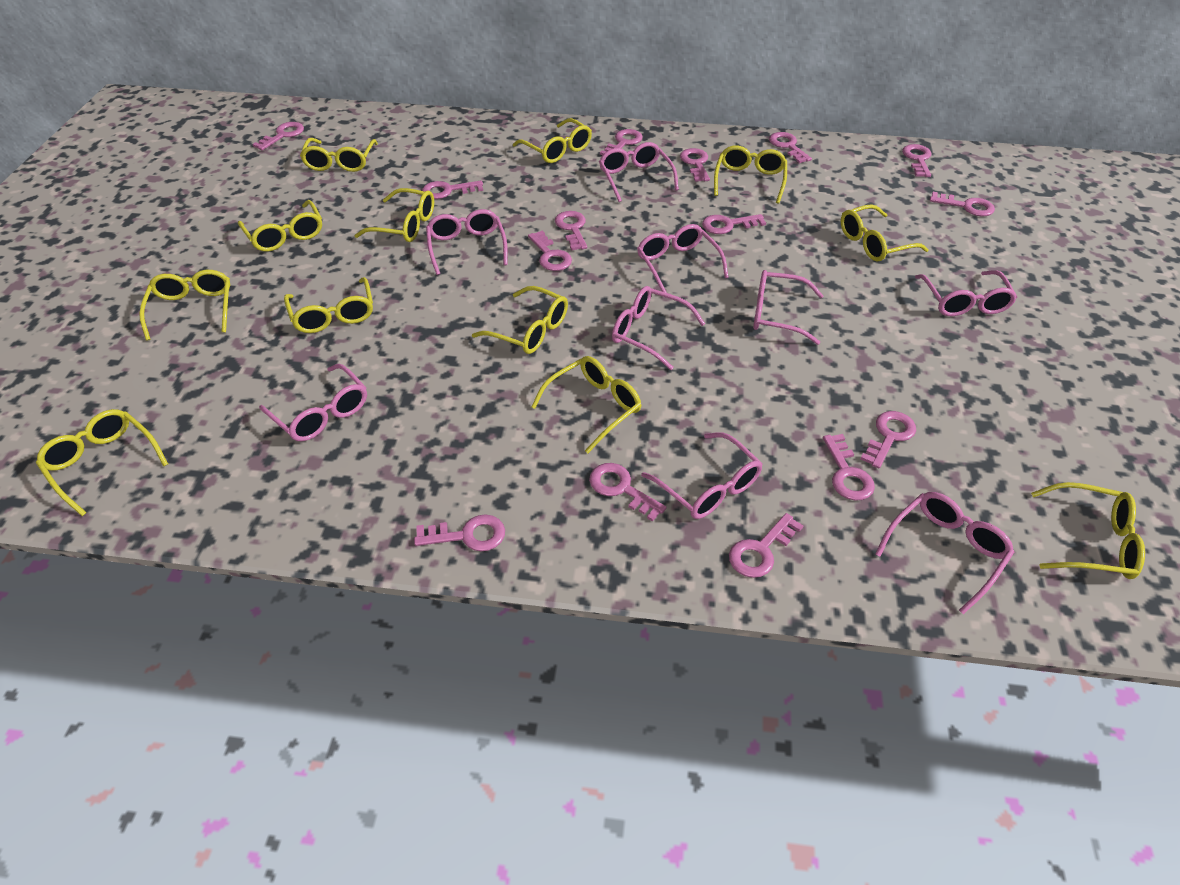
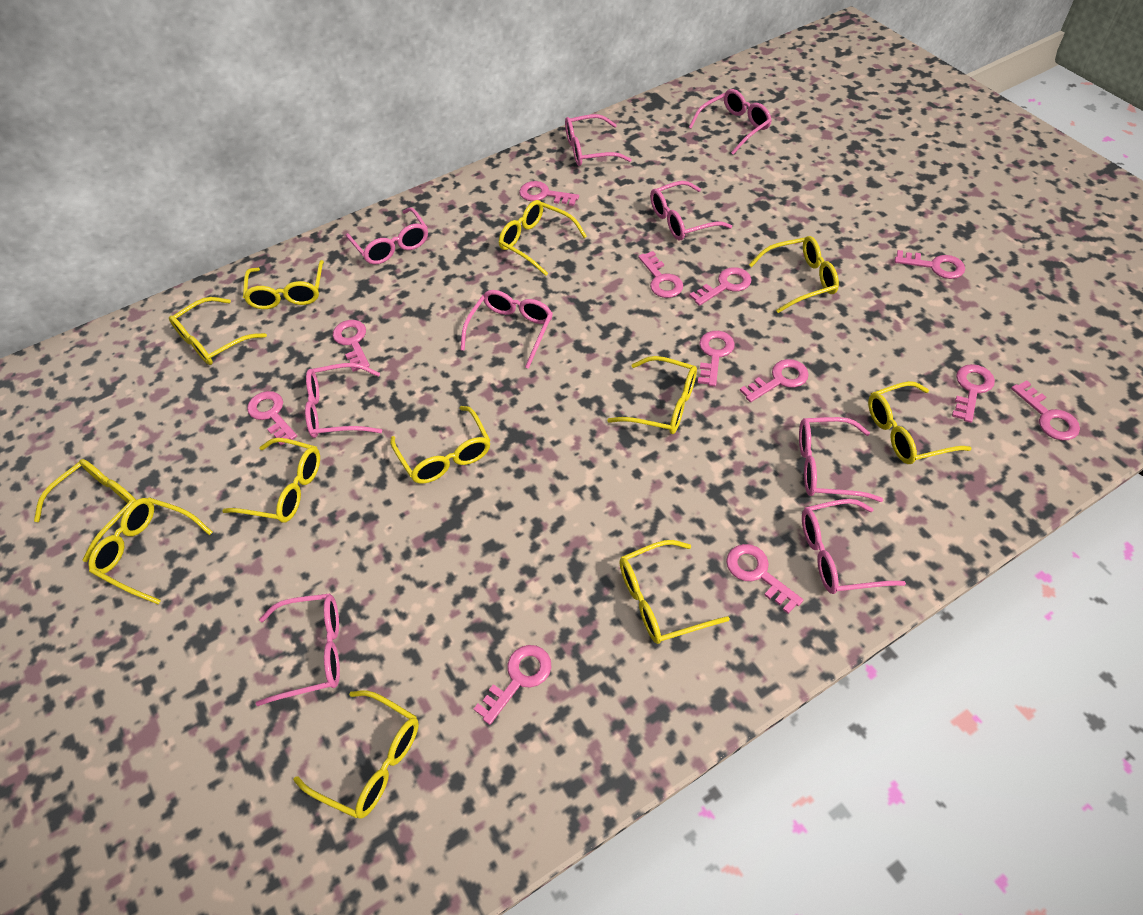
pink key: [252,122,304,151] [414,514,505,551] [422,181,483,199] [528,230,572,271] [555,211,587,251] [589,463,667,522] [600,129,643,155] [680,148,710,182] [702,214,766,234] [729,513,803,578] [769,132,812,163] [823,434,875,501] [860,411,916,468] [902,144,932,177] [930,192,995,216] = 15 -> [247,391,297,446] [333,320,370,372] [474,645,552,725] [519,181,579,206] [638,251,683,298] [689,267,751,306] [698,331,735,386] [726,544,803,614] [740,359,809,402] [894,250,965,279] [952,364,995,423] [1011,380,1080,440] = 12

